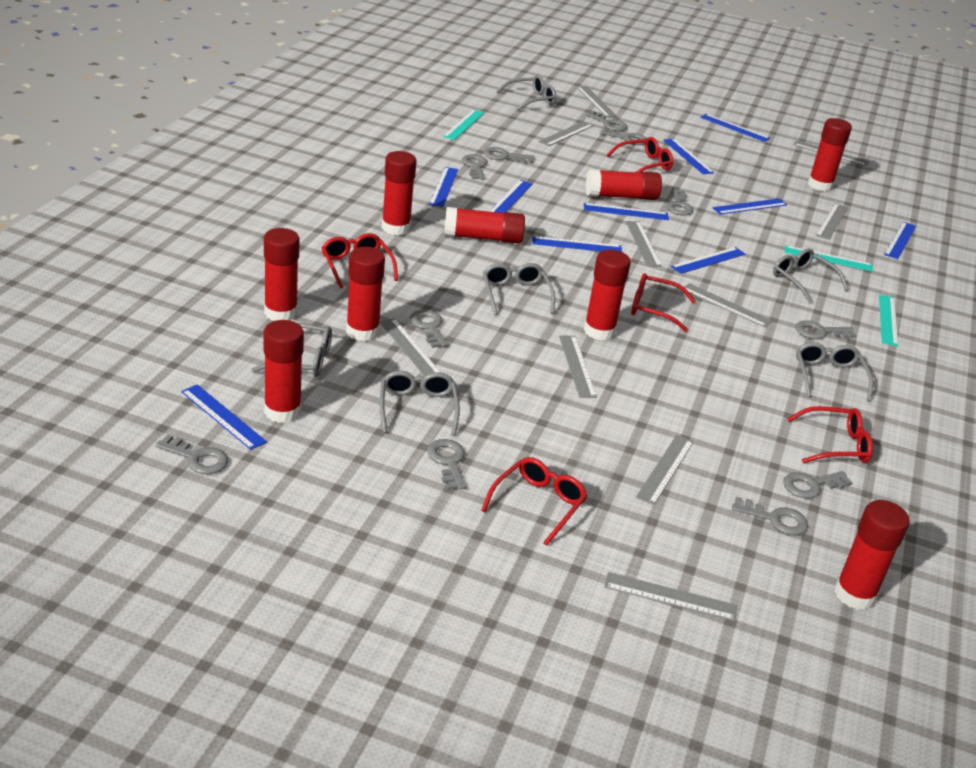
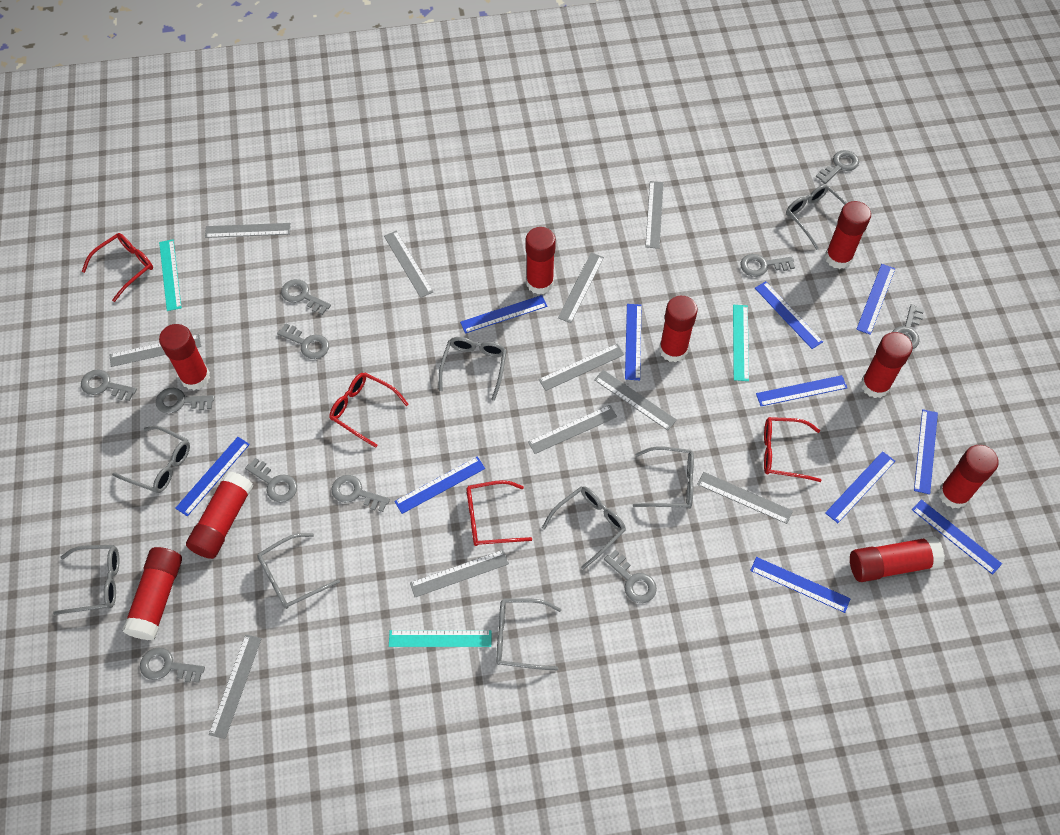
blue ruler: [181,384,267,450] [429,167,458,207] [489,180,533,213] [532,236,622,252] [584,203,669,220] [663,139,714,174] [671,247,745,274] [700,114,770,142] [712,198,787,215] [884,222,916,259] = 10 -> [175,437,250,516] [394,456,485,514] [460,295,547,334] [625,304,642,380] [750,557,851,613] [755,281,823,349] [756,375,847,406] [825,451,895,523] [856,264,895,335] [912,499,1002,575] [914,409,938,494] = 11
grey glasses: [251,323,332,377] [380,371,460,436] [483,263,555,315] [496,75,556,111] [773,248,849,303] [796,342,873,402] = 6 -> [53,545,120,615] [112,426,190,493] [257,533,340,609] [439,337,507,401] [496,598,562,670] [542,486,626,570] [633,447,694,509] [786,184,847,250] = 8
grey ruler: [380,318,441,377] [538,121,593,146] [559,336,597,398] [577,86,617,117] [604,572,737,621] [626,221,662,267] [636,435,694,505] [684,283,772,327] [793,140,869,166] [816,203,848,240] = 10 -> [109,334,201,367] [205,223,291,238] [209,634,262,739] [384,231,433,298] [410,550,509,597] [528,405,617,454] [539,343,625,391] [558,253,604,323] [594,370,677,431] [645,181,664,249] [697,472,793,524] = 11
red glasses: [321,233,398,289] [481,457,588,546] [607,137,673,173] [631,273,695,332] [787,406,873,463] = 5 -> [82,233,153,302] [329,373,409,448] [466,480,532,546] [764,417,821,482] = 4

